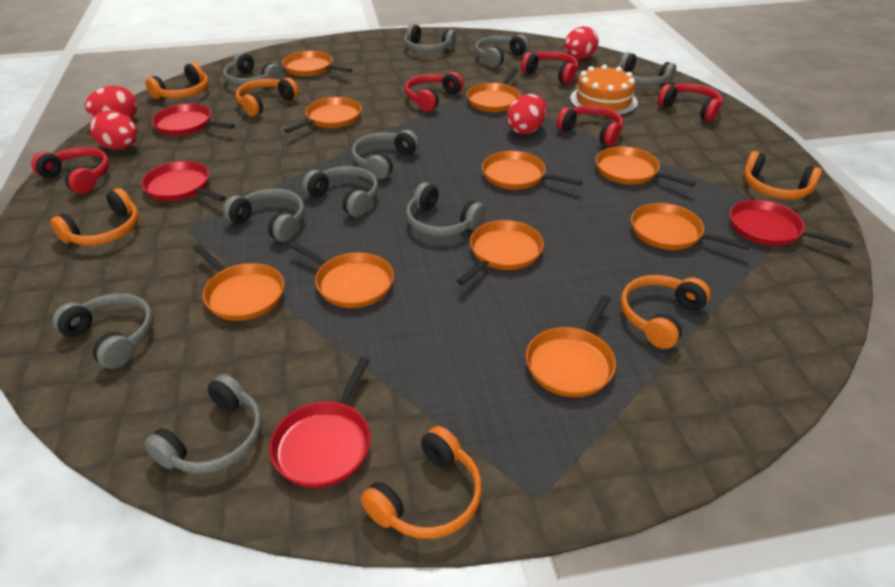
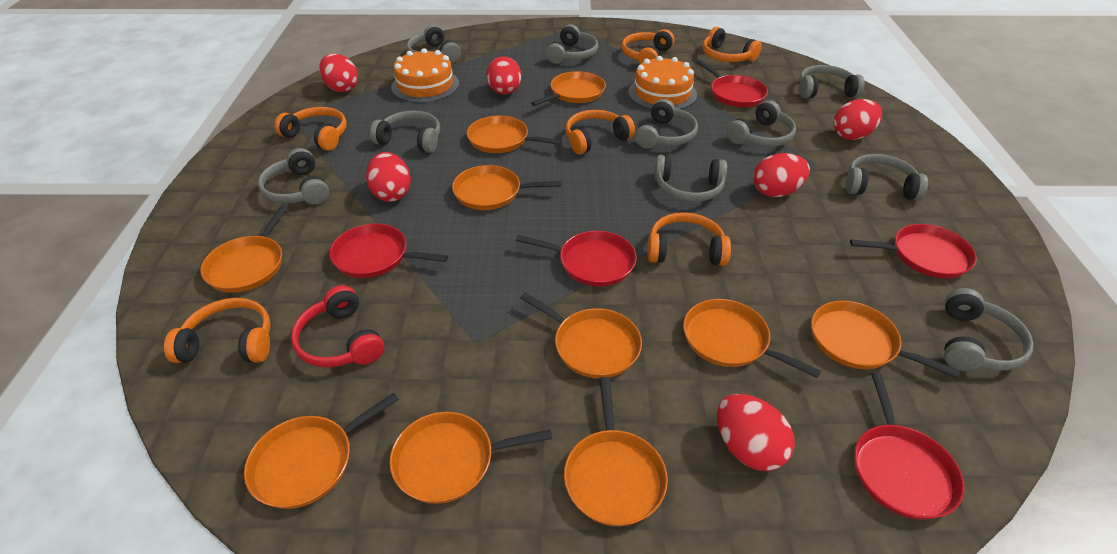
orange cake: [570,65,638,116] = 1 -> [391,48,459,103] [628,56,697,109] = 2
red egg: [85,86,138,119] [90,110,138,150] [507,94,547,134] [564,26,599,59] = 4 -> [319,53,358,92] [366,152,411,202] [487,56,521,95] [717,394,795,471] [753,153,810,197] [834,99,882,140] = 6
red headphones: [31,147,109,194] [405,72,464,111] [521,51,578,84] [556,105,623,146] [658,83,723,121] = 5 -> [291,285,384,368] = 1
red pan: [141,161,226,201] [152,104,235,136] [269,357,371,488] [730,200,853,248] = 4 -> [329,224,448,278] [516,231,637,286] [697,60,768,107] [850,224,977,279] [854,372,965,520] = 5

